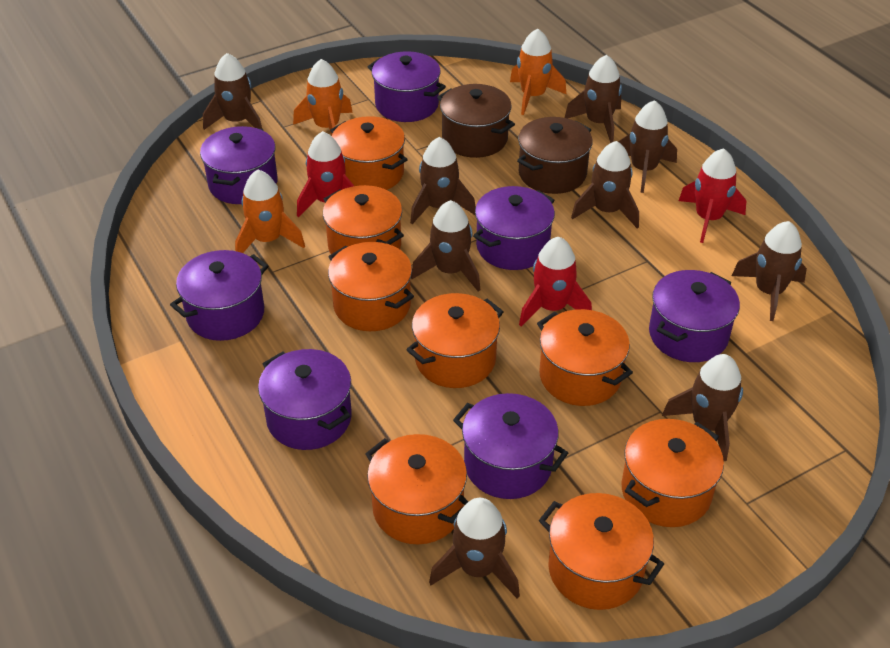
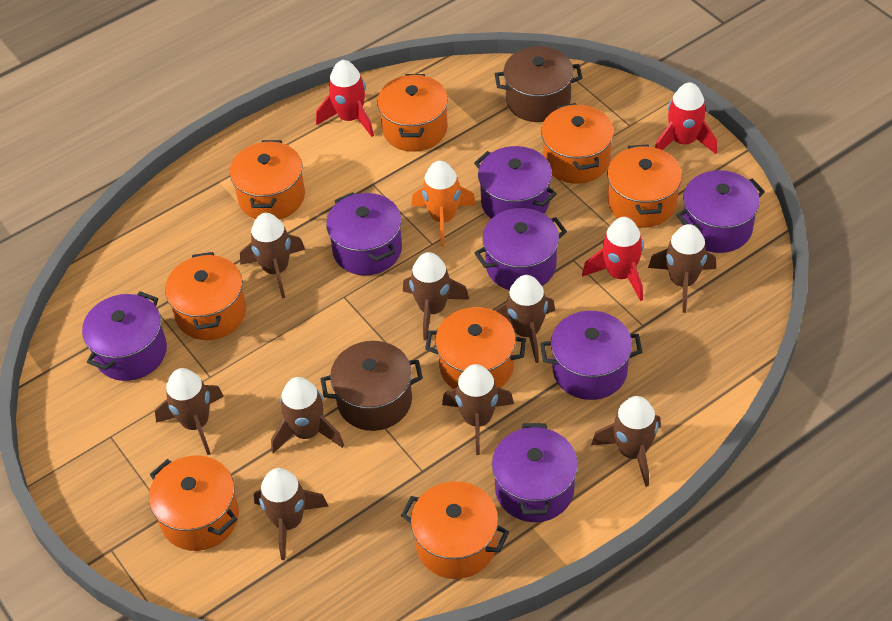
orange rocket: [235,170,305,253] [293,59,353,136] [510,28,566,115] = 3 -> [412,160,476,247] = 1

